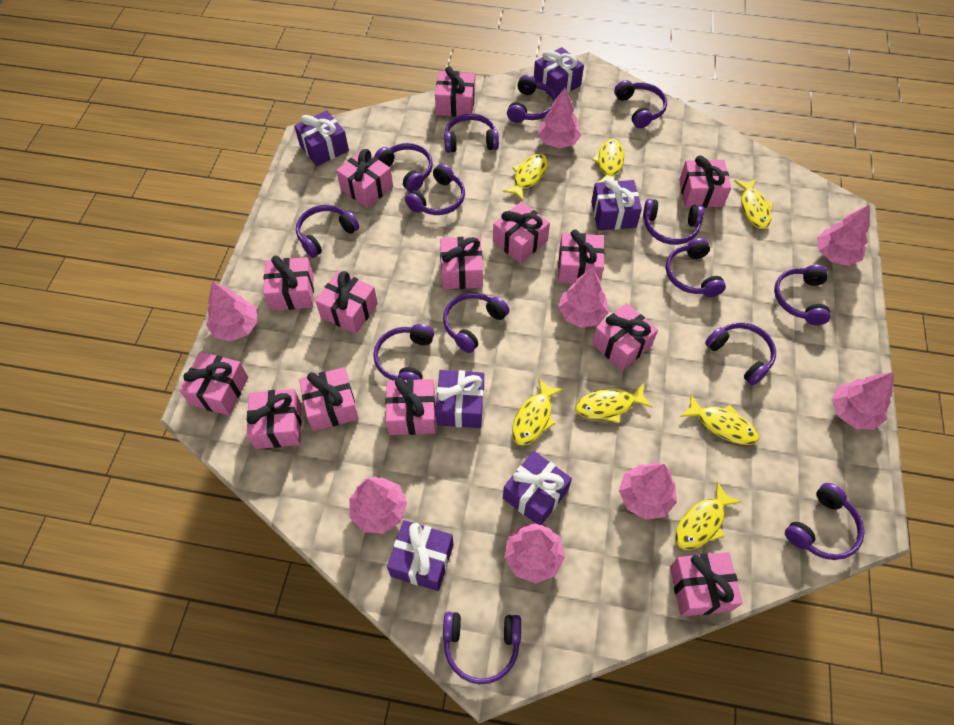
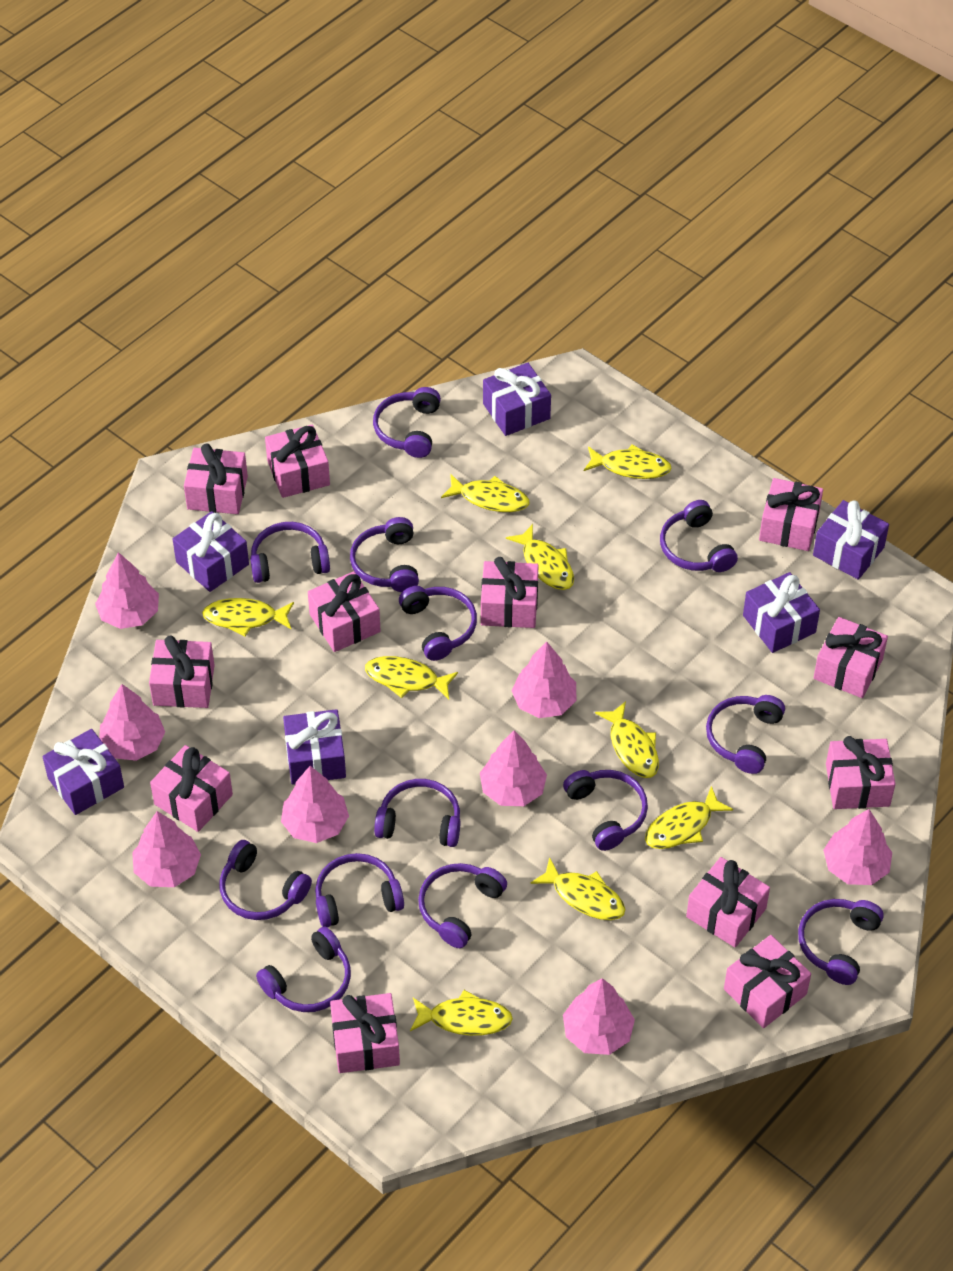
pink gift: [179,352,248,415] [247,389,302,449] [263,255,314,311] [299,367,358,431] [315,271,378,334] [336,149,393,208] [385,378,436,435] [435,66,475,117] [440,237,483,289] [493,202,550,263] [558,229,605,283] [592,303,658,371] [670,552,743,617] [679,155,731,208] = 14 -> [149,635,215,708] [150,745,233,832] [184,443,248,514] [265,424,330,498] [308,571,381,652] [330,993,400,1073] [481,557,539,628] [686,857,770,948] [724,935,811,1028] [759,478,823,551] [814,617,888,698] [826,736,895,809] = 12
purple headphones: [296,205,359,258] [373,324,434,380] [374,143,433,192] [405,163,465,215] [443,292,509,353] [443,612,521,684] [444,113,499,153] [507,74,556,123] [614,80,667,128] [643,199,704,245] [666,238,726,297] [705,322,776,385] [774,264,831,325] [785,483,865,560] = 14 -> [219,840,312,920] [250,522,330,583] [256,927,351,1012] [315,853,404,927] [350,517,419,592] [373,387,441,458] [374,779,460,847] [399,586,477,661] [418,863,507,948] [563,770,648,851] [660,500,738,572] [706,695,785,774] [798,899,884,985] = 13
yellow fish: [503,153,548,201] [512,379,564,446] [575,384,652,423] [592,139,624,183] [675,482,741,550] [680,395,759,445] [734,179,773,229] = 7 -> [202,598,294,636] [365,656,458,699] [410,990,513,1036] [441,474,529,512] [506,524,574,590] [531,857,626,920] [584,444,672,479] [595,701,659,778] [645,786,733,849] = 9

